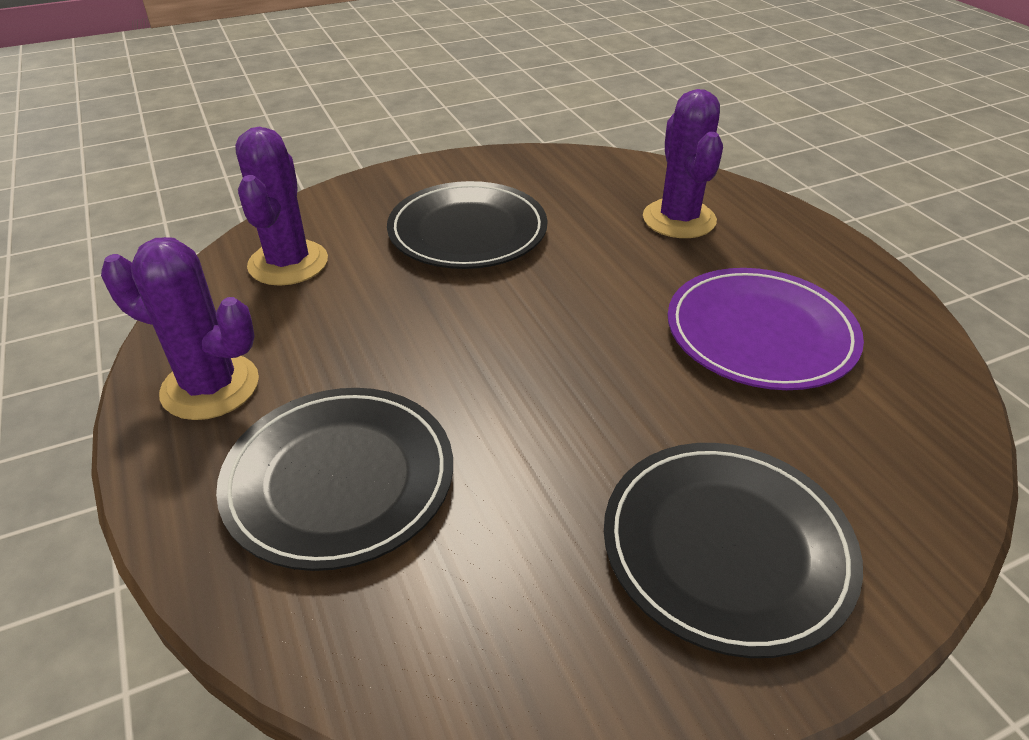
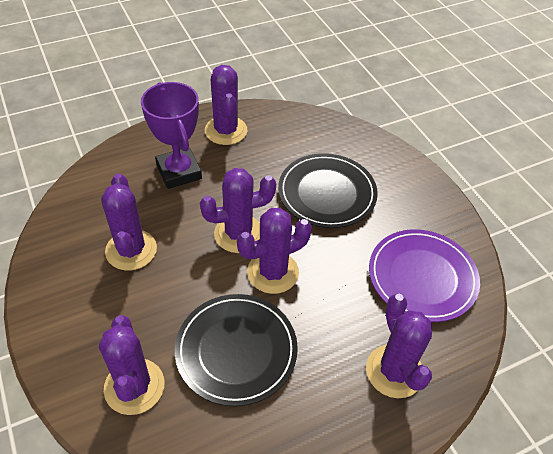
black plate: [216,388,453,571] [387,181,547,269] [604,443,863,658] = 3 -> [175,294,298,406] [278,153,378,228] = 2
purple cactus: [101,237,259,420] [235,127,328,286] [643,89,723,238] = 3 -> [99,315,164,415] [101,174,157,270] [200,168,276,253] [205,65,247,145] [237,208,312,294] [366,294,432,398] = 6
purple trophy: none = 0 -> [141,82,202,189] = 1

